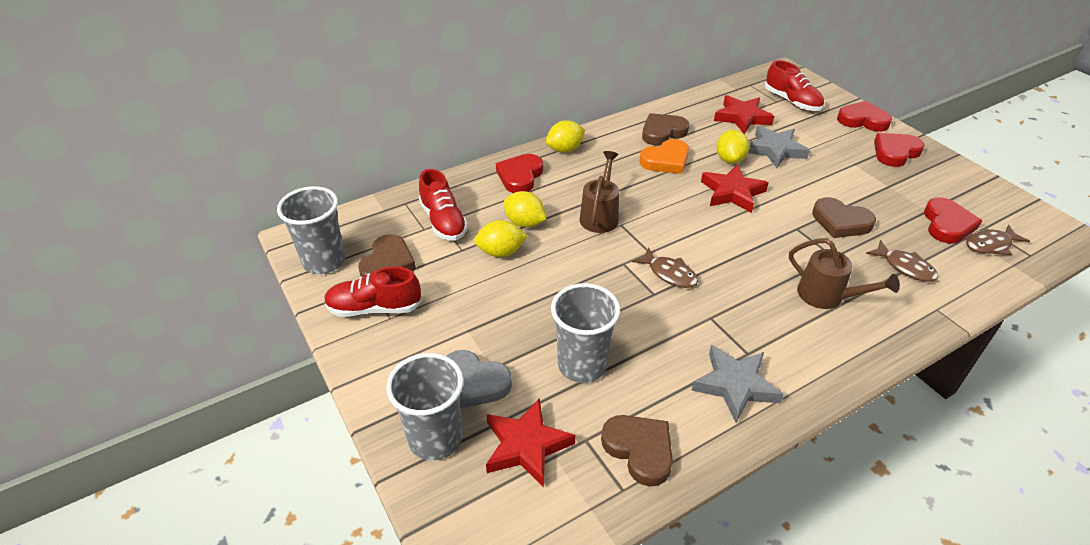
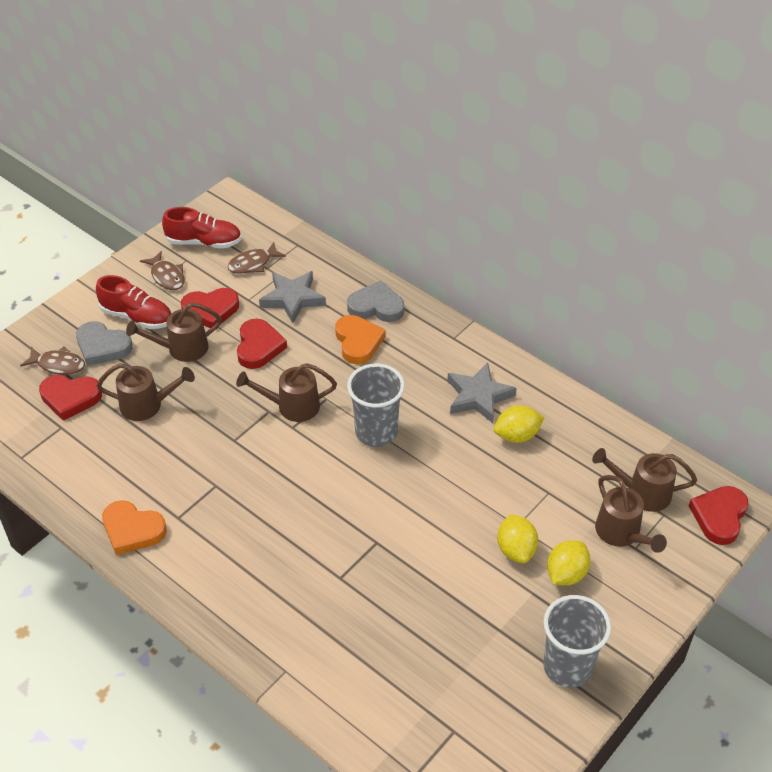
brown heart: [358,234,416,277] [601,415,673,487] [642,113,689,145] [812,197,876,238] = 4 -> none = 0
brown watering can: [579,151,619,233] [789,238,900,309] = 2 -> [97,363,195,421] [126,302,222,362] [236,363,337,422] [592,448,697,512] [595,475,667,553] = 5
grey cup: [277,186,345,274] [386,353,464,460] [551,283,621,383] = 3 -> [347,364,405,447] [543,595,611,688] = 2
grey heart: [447,350,512,409] = 1 -> [76,321,133,366] [347,281,404,322] = 2
orange heart: [639,139,689,174] = 1 -> [102,500,167,555] [335,315,386,364] = 2
red shoe: [324,267,422,317] [419,169,468,241] [765,60,824,111] = 3 -> [96,275,172,329] [162,207,242,248] = 2
red star: [486,398,576,487] [701,165,769,213] [714,95,774,134] = 3 -> none = 0
yellow lemon: [474,220,528,257] [504,191,546,228] [546,120,585,153] [716,130,749,164] = 4 -> [494,405,544,443] [497,514,538,563] [547,540,590,586] = 3

